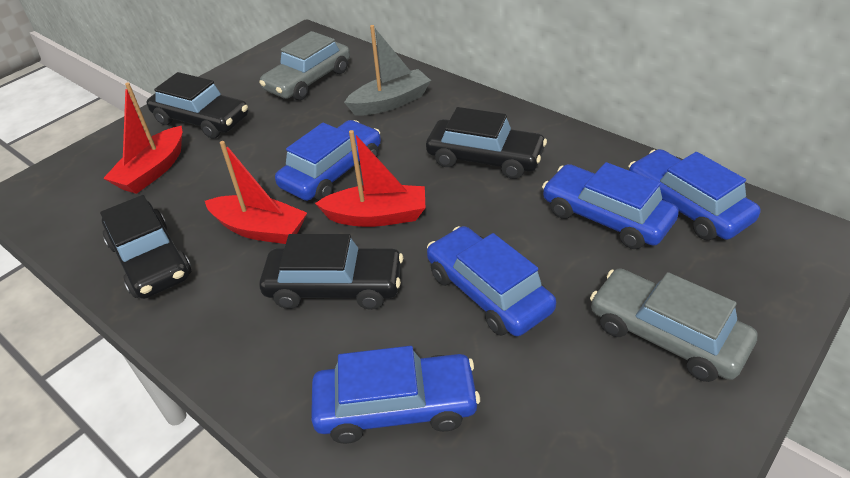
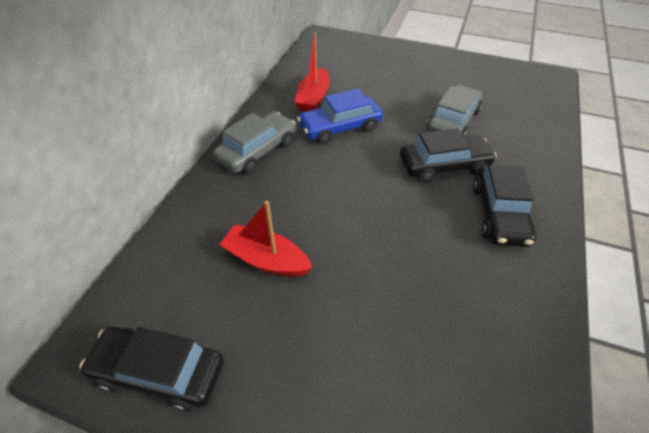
black car: [100,195,191,299] [147,72,248,139] [259,234,403,310] [426,107,547,179] = 4 -> [79,327,224,412] [400,128,497,183] [473,165,536,247] = 3
blue car: [275,120,381,201] [311,346,480,444] [427,226,556,336] [542,162,679,249] [629,149,760,240] = 5 -> [297,88,383,144] = 1
grey boat: [344,25,431,116] = 1 -> none = 0
red boat: [103,82,182,194] [205,141,307,244] [315,130,425,227] = 3 -> [219,201,312,277] [294,32,330,112] = 2

